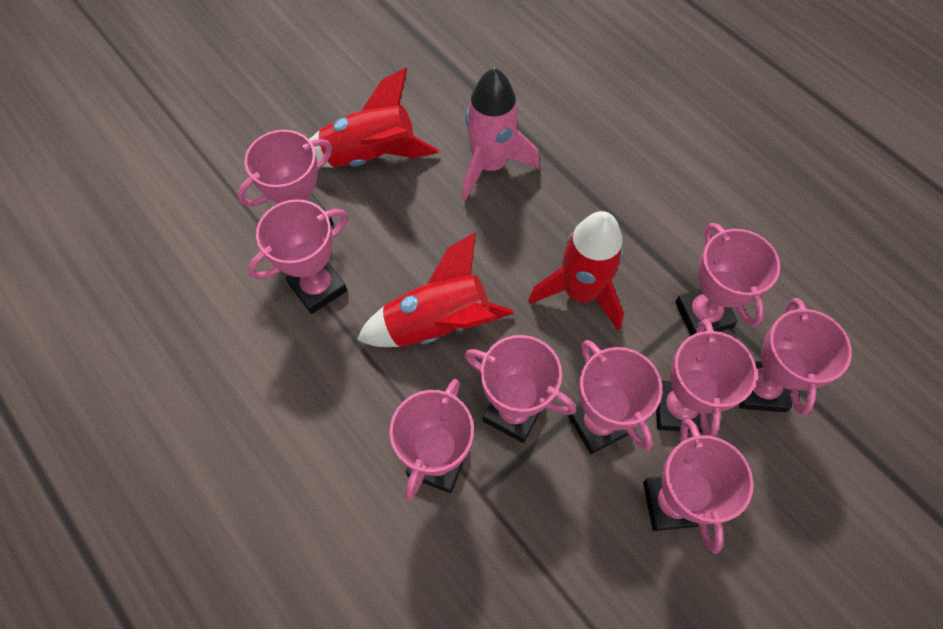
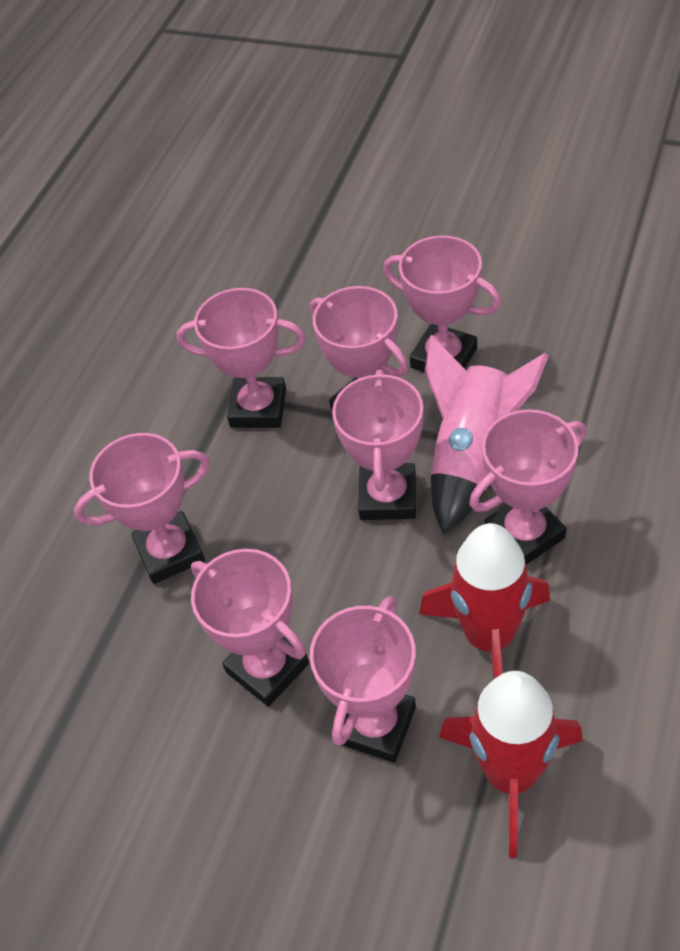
pink trophy: [237,130,333,226] [248,199,348,314] [390,379,474,500] [465,335,576,443] [568,340,662,454] [643,419,754,554] [656,319,757,437] [675,223,780,336] [739,298,852,415] = 9 -> [74,433,210,584] [177,288,306,428] [191,549,309,707] [310,286,408,411] [310,596,416,763] [332,370,423,520] [383,236,501,373] [469,409,586,565] = 8
red rocket: [309,67,439,168] [357,232,514,347] [528,211,624,331] = 3 -> [419,523,550,680] [439,671,583,858] = 2

